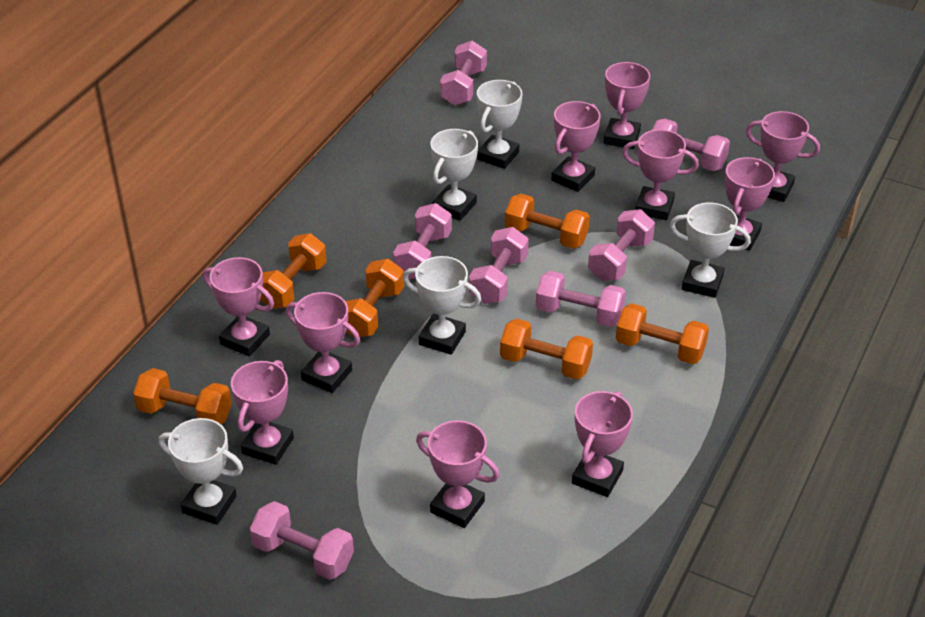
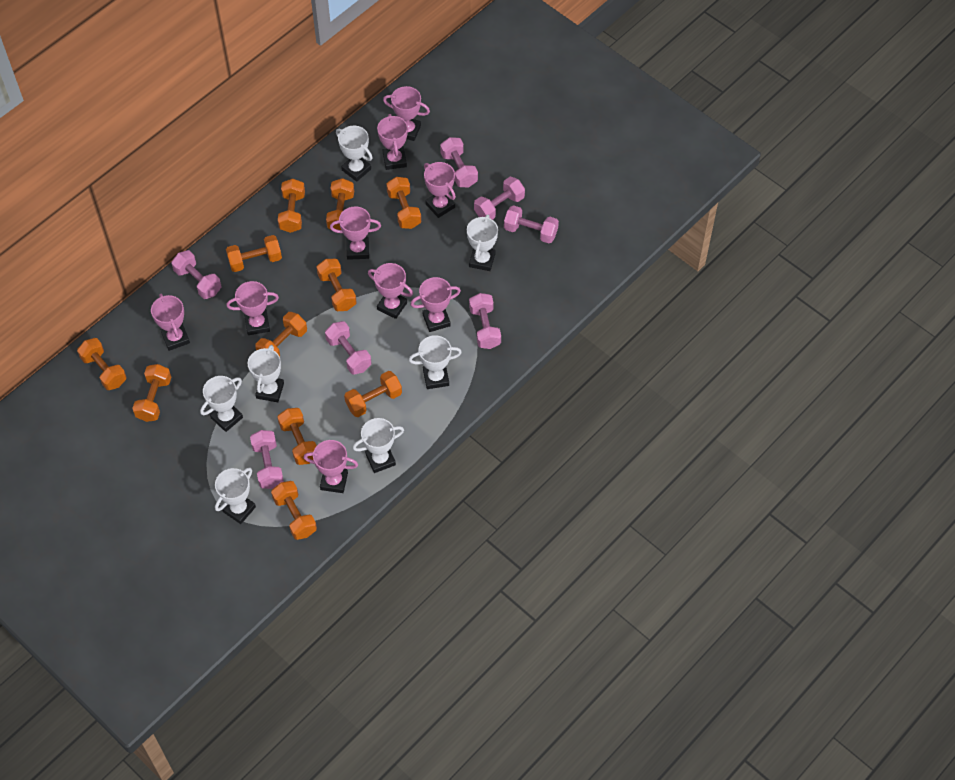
orange dumbbell: [133,368,232,424] [260,233,327,309] [345,259,404,337] [500,318,593,380] [505,194,590,249] [616,303,709,364] = 6 -> [77,338,126,390] [132,364,171,422] [226,235,282,272] [255,312,307,356] [271,481,317,540] [277,408,317,465] [278,179,305,233] [316,259,357,311] [326,178,354,230] [344,371,402,417] [386,177,421,229] = 11
pink trophy: [203,257,274,357] [231,360,294,465] [286,292,360,393] [416,420,499,528] [551,101,601,192] [572,391,633,497] [604,62,650,149] [622,129,699,220] [725,157,775,251] [746,111,820,202] = 10 -> [151,293,190,351] [226,281,279,335] [304,440,358,493] [330,206,381,260] [368,263,413,319] [377,114,408,170] [383,86,430,141] [410,277,461,332] [424,162,456,218] = 9
white trophy: [158,418,243,525] [403,256,481,355] [430,129,478,221] [477,80,523,169] [670,203,751,298] = 5 -> [200,376,243,432] [215,468,256,524] [248,345,284,402] [336,126,373,182] [353,418,404,473] [409,335,462,389] [467,214,498,271] = 7

